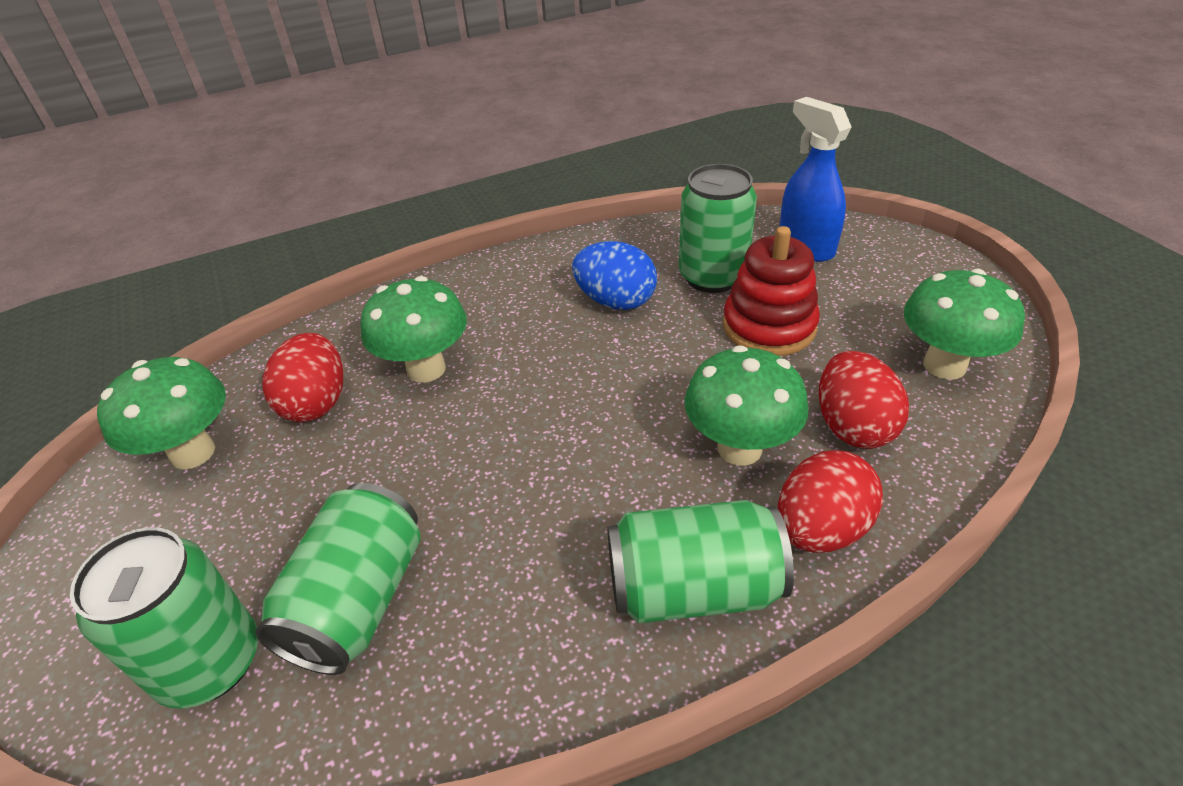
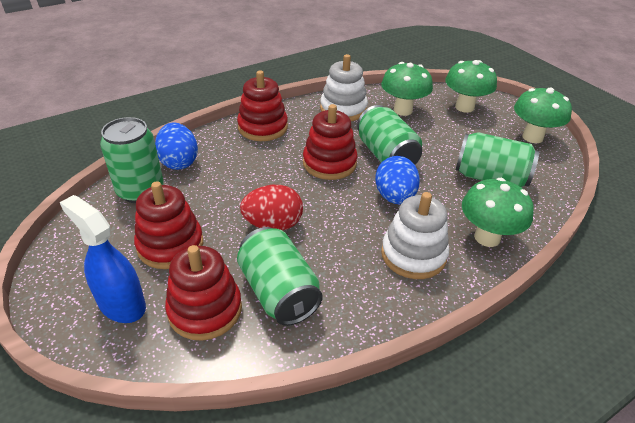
blue egg: [572,241,657,310] = 1 -> [155,123,198,170] [375,156,420,204] = 2
red egg: [262,333,343,422] [778,450,883,553] [819,351,909,449] = 3 -> [240,185,303,230] = 1
red stacking toy: [723,226,820,356] = 1 -> [134,181,203,269] [165,245,242,341] [237,71,288,141] [303,104,357,180] = 4
white stacking toy: none = 0 -> [320,54,368,121] [381,192,449,279] = 2

